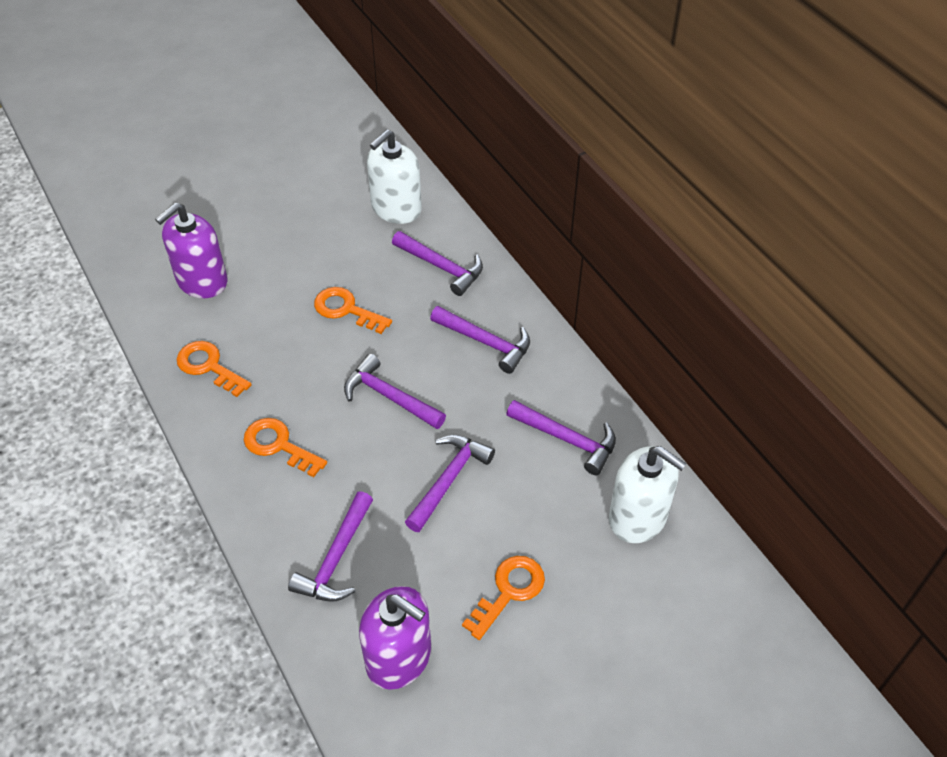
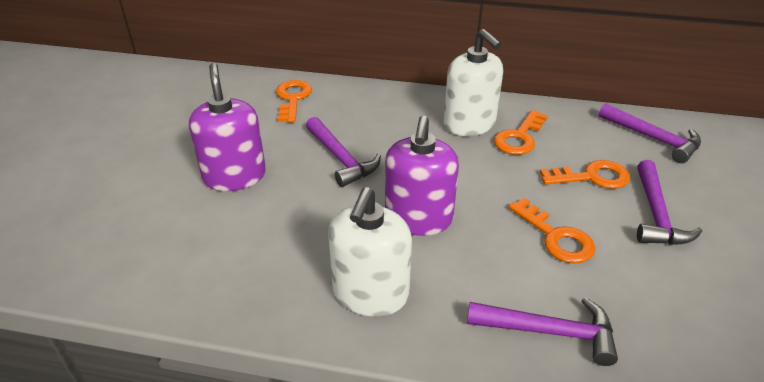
purple hammer: [288,491,373,602] [344,354,446,429] [392,231,483,296] [405,435,495,532] [430,306,530,374] [506,400,616,475] = 6 -> [306,117,381,187] [467,297,618,366] [599,103,701,163] [637,160,702,245] = 4

